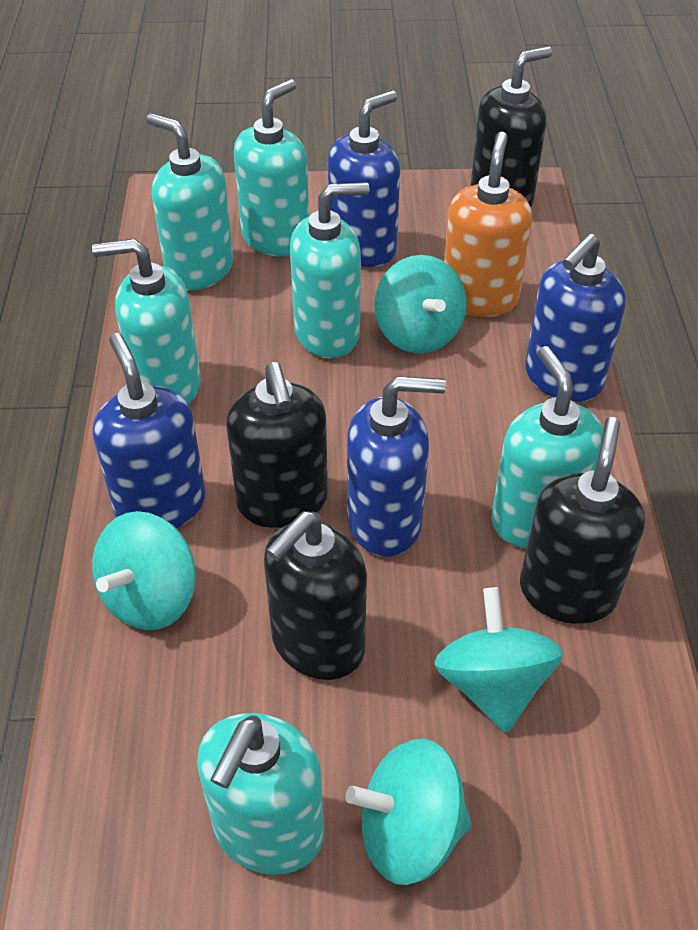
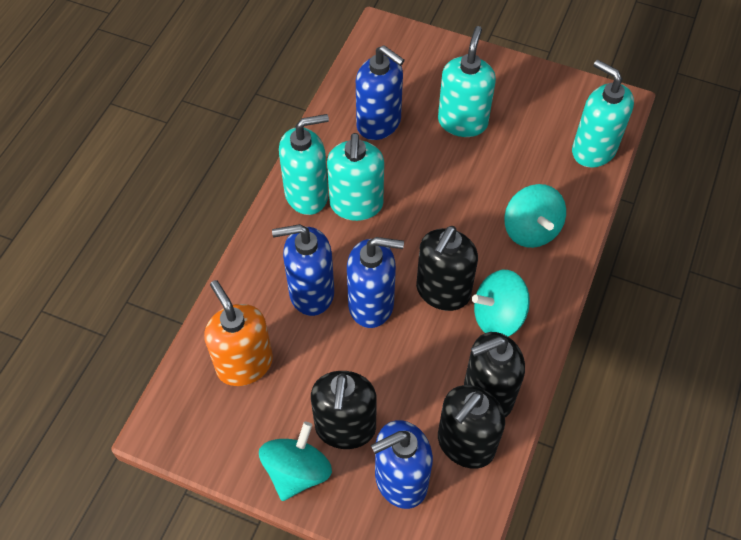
turquoise soap dispenser: [92,239,201,404] [146,113,233,290] [197,713,324,875] [234,79,309,257] [290,182,370,358] [491,346,603,548] = 6 -> [279,114,329,215] [327,133,384,221] [438,26,496,137] [572,60,634,168] = 4
turquoise spinning top: [92,511,196,630] [345,739,472,885] [375,255,467,354] [434,587,563,733] = 4 -> [259,422,332,501] [472,270,530,336] [504,184,566,248] = 3

